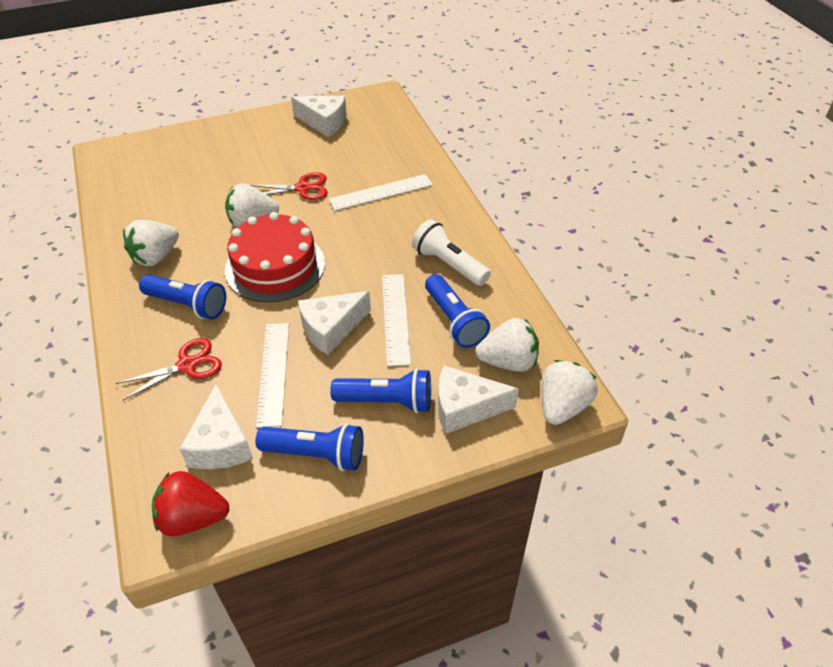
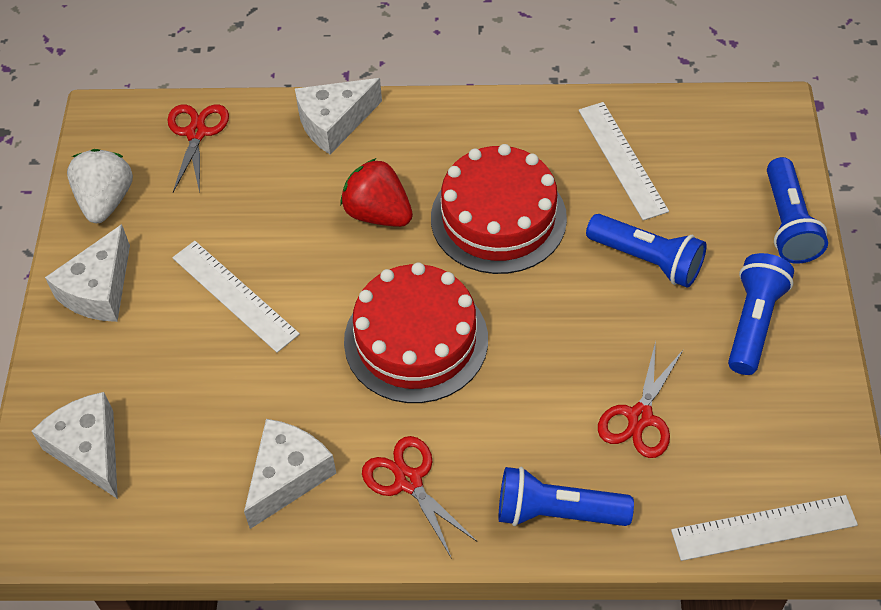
red cake: [225,212,325,303] = 1 -> [344,262,488,403] [431,144,567,274] = 2
red scissors: [116,338,222,400] [250,172,327,200] = 2 -> [167,104,229,193] [362,436,476,559] [598,341,684,458] = 3
white flashlight: [412,219,491,286] = 1 -> none = 0
white strawberry: [123,220,179,266] [225,183,279,228] [476,318,539,372] [541,360,598,425] = 4 -> [67,149,133,223] = 1

